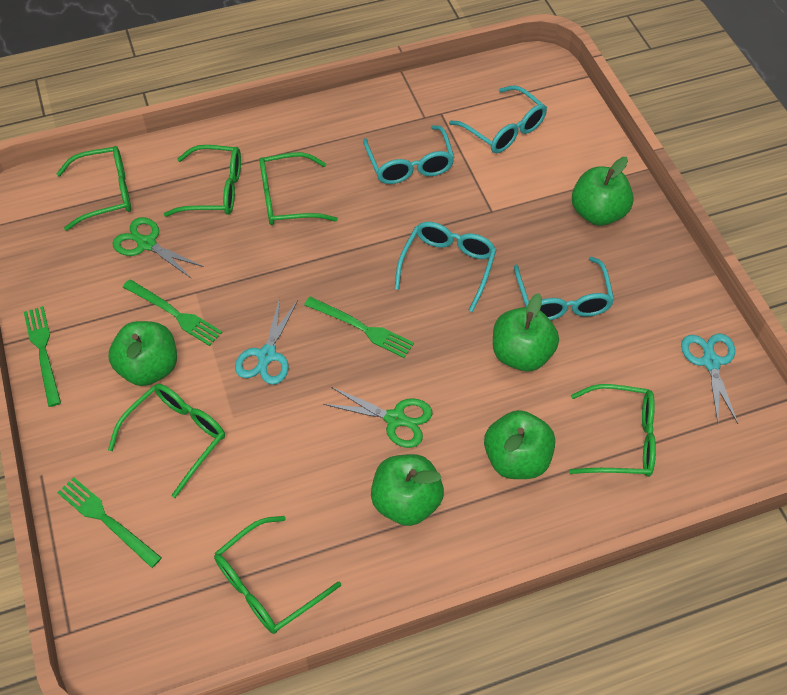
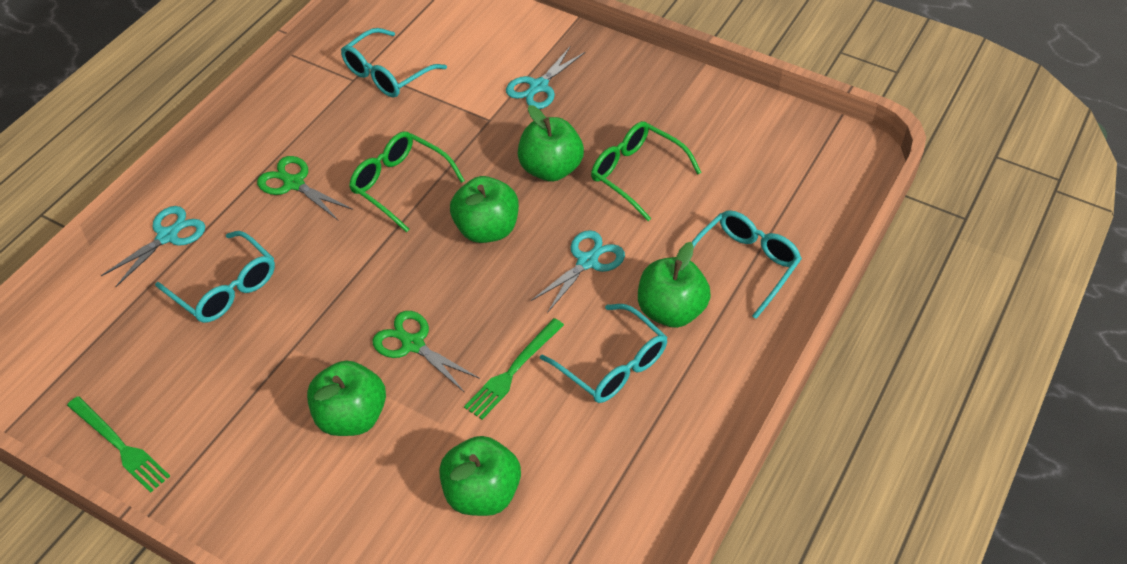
green fork: [24,306,61,407] [57,477,162,568] [123,279,222,346] [304,297,414,358] = 4 -> [67,396,170,493] [464,318,564,420] = 2
green glasses: [56,146,131,231] [108,384,225,498] [164,145,241,217] [214,516,341,634] [259,152,338,225] [569,384,656,477] = 6 -> [349,131,465,232] [591,121,702,221] = 2
turquoise scissors: [235,298,298,385] [681,333,738,424] = 2 -> [101,206,205,287] [506,46,585,109] [531,230,625,313] = 3

